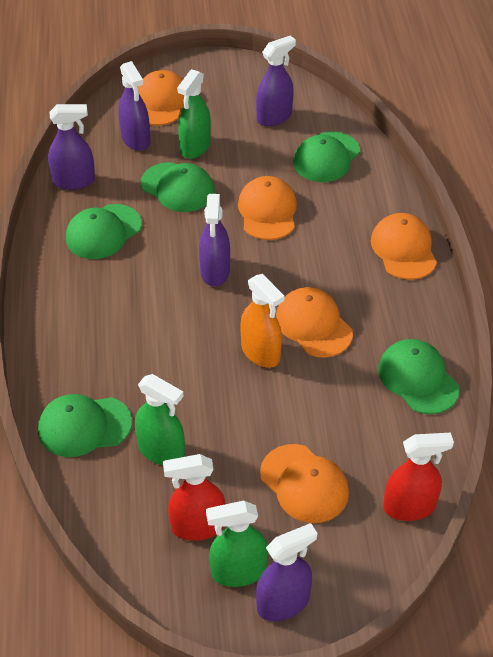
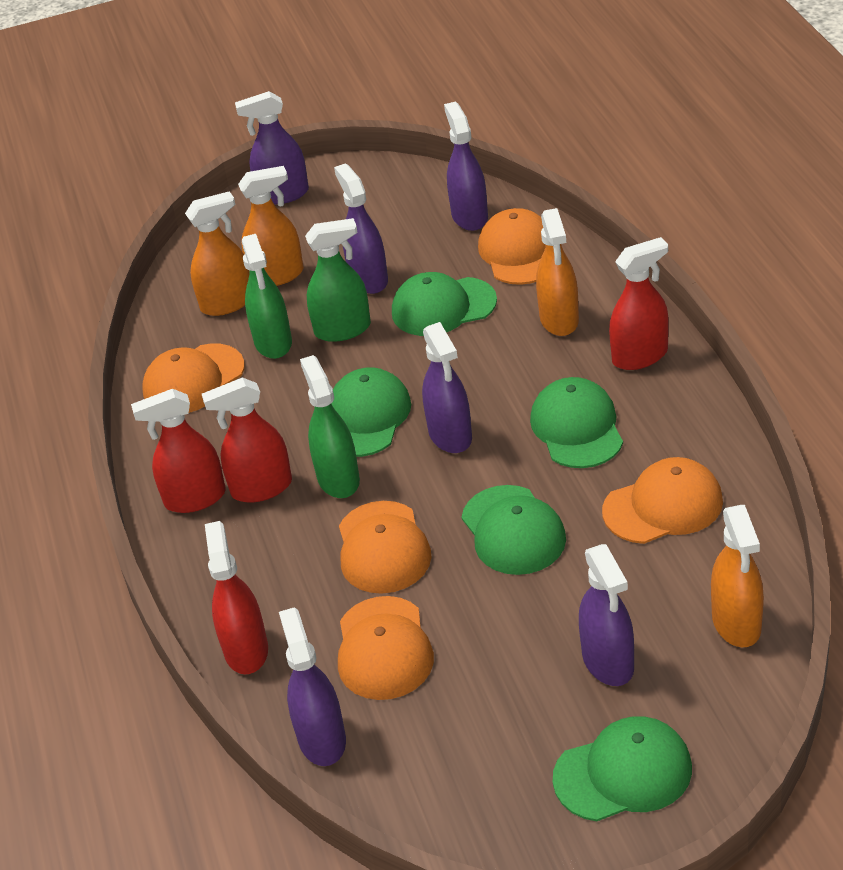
orange spray bottle: [240,274,284,368] = 1 -> [185,191,250,316] [238,166,304,286] [536,208,579,336] [711,505,764,647] = 4
purple spray bottle: [48,104,95,190] [118,61,150,151] [199,194,230,286] [256,35,296,126] [256,523,317,621] = 5 -> [235,91,309,205] [279,607,346,766] [334,163,388,294] [422,322,472,453] [444,101,488,231] [579,544,634,686] = 6
red spray bottle: [163,454,226,541] [383,433,454,521] = 2 -> [131,389,226,513] [202,377,292,503] [205,521,268,674] [609,237,669,370] = 4

